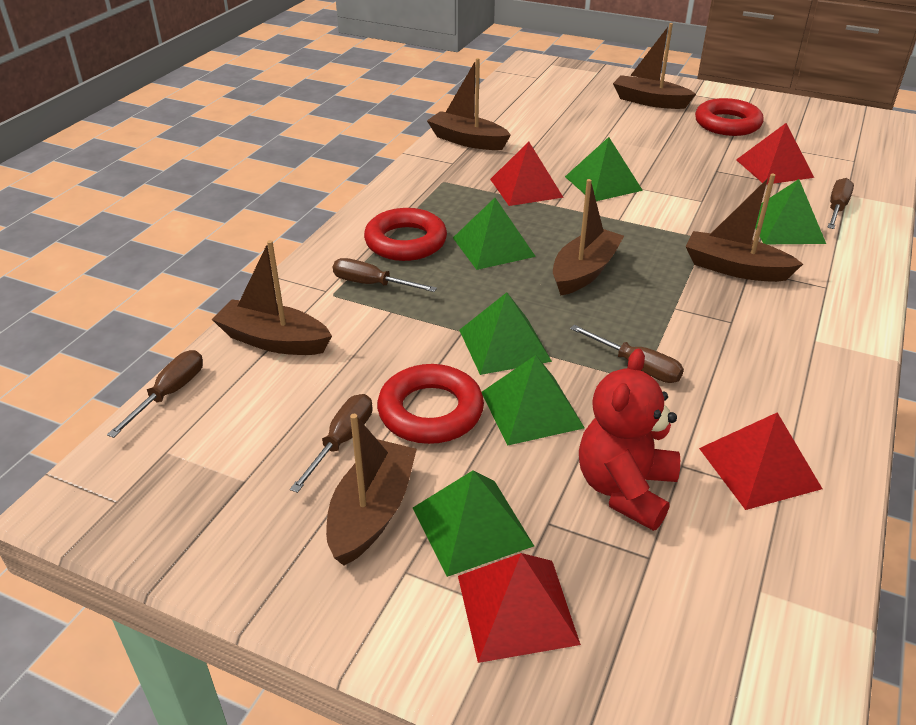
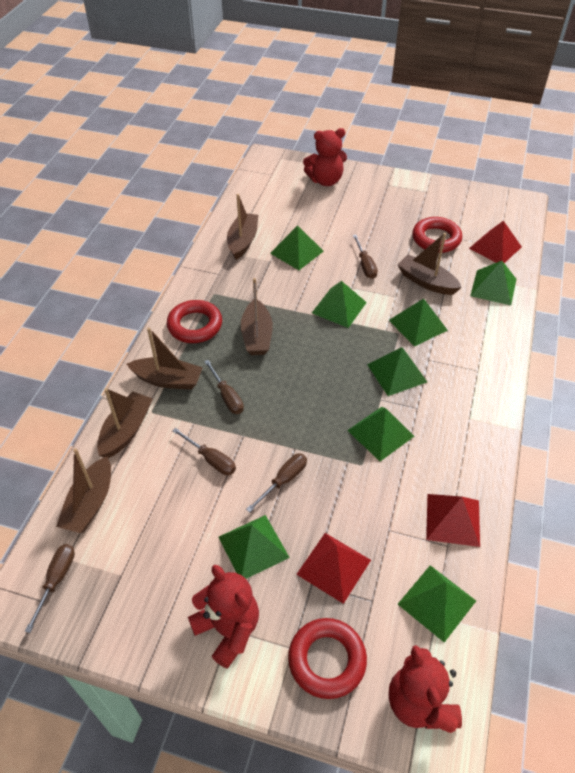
green pyramid: [413,470,534,577] [453,198,536,270] [459,292,552,375] [482,355,585,446] [565,137,643,201] [755,179,826,244] = 6 -> [218,515,290,579] [270,225,324,270] [312,281,367,328] [347,407,414,461] [367,347,427,396] [389,298,448,347] [398,565,476,643] [470,261,517,305] = 8
red pyramid: [458,553,581,663] [490,142,564,206] [699,412,822,510] [736,123,814,185] = 4 -> [296,533,371,604] [426,494,480,547] [469,221,522,263] = 3
red teddy bear: [579,348,680,531] = 1 -> [188,565,259,669] [303,128,347,186] [389,645,462,733] = 3

